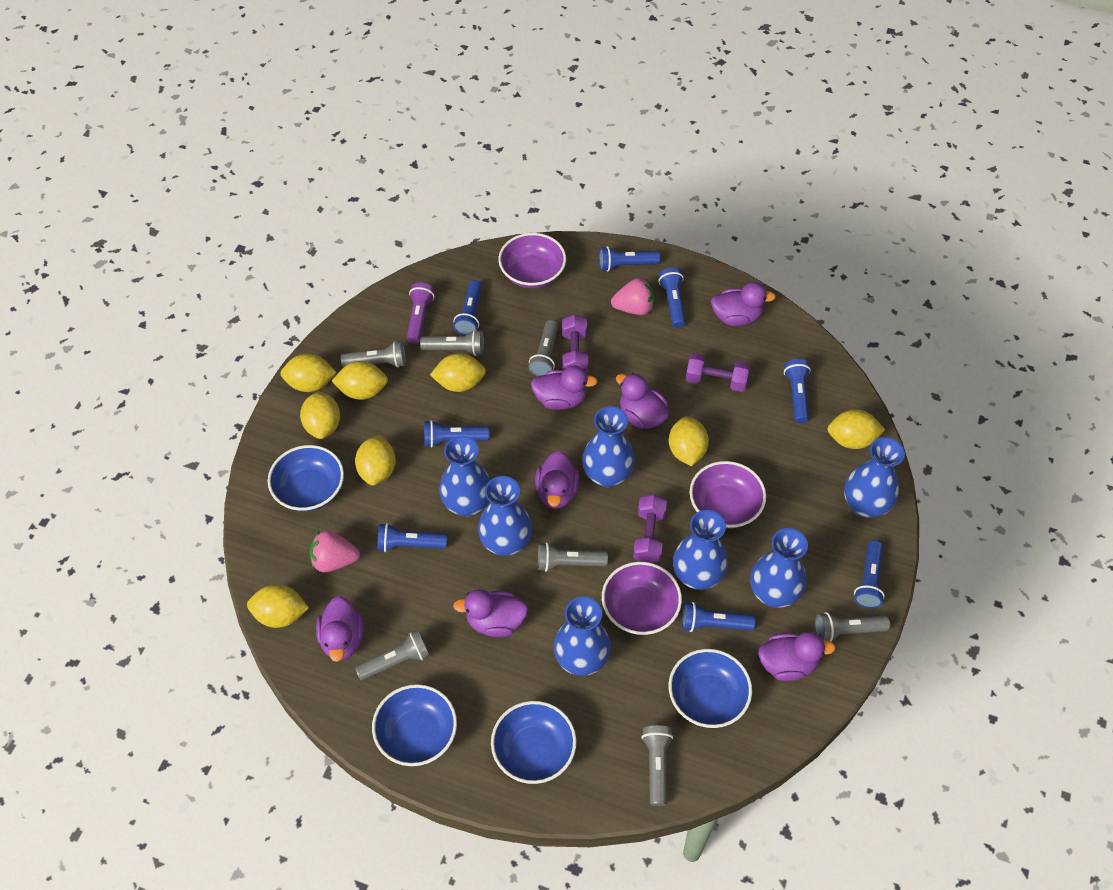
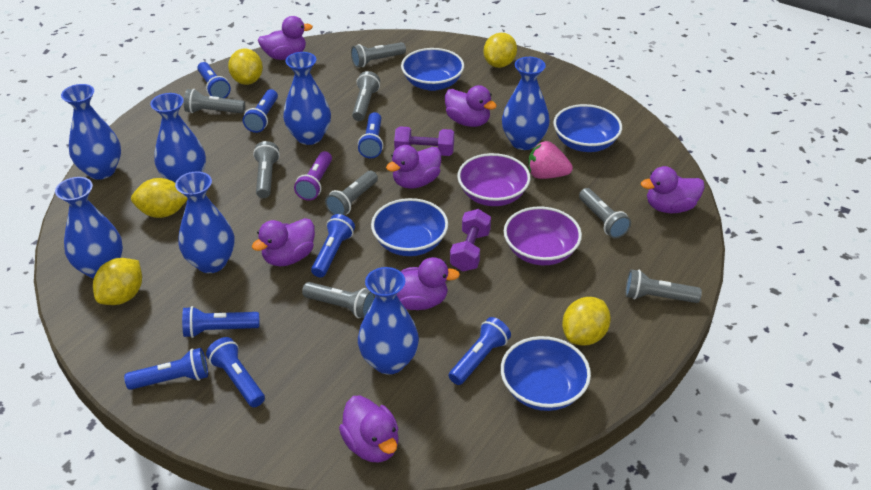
grey flashlight: [341,341,406,368] [355,630,430,681] [420,330,484,356] [528,320,558,376] [538,542,608,572] [641,725,673,806] [815,612,890,642] = 7 -> [184,89,245,113] [253,141,280,198] [302,282,375,318] [325,171,378,215] [351,42,406,67] [352,71,380,121] [579,188,631,239] [625,269,702,303] = 8
pink strawberry: [310,530,360,572] [611,278,654,315] = 2 -> [528,141,573,179] = 1
purple bowl: [498,233,566,288] [602,562,682,635] [690,461,766,529] = 3 -> [457,153,530,206] [504,207,582,265] = 2
purple dumbbell: [562,314,588,373] [633,495,667,563] [686,353,750,392] = 3 -> [394,126,454,156] [450,209,491,271] = 2
yellow lemon: [247,584,309,628] [280,354,337,392] [300,391,340,439] [332,361,388,400] [355,435,396,486] [430,353,486,392] [669,416,709,466] [827,410,885,449] = 8 -> [93,258,142,305] [131,178,188,218] [228,49,263,85] [484,33,517,68] [562,297,611,346] = 5

